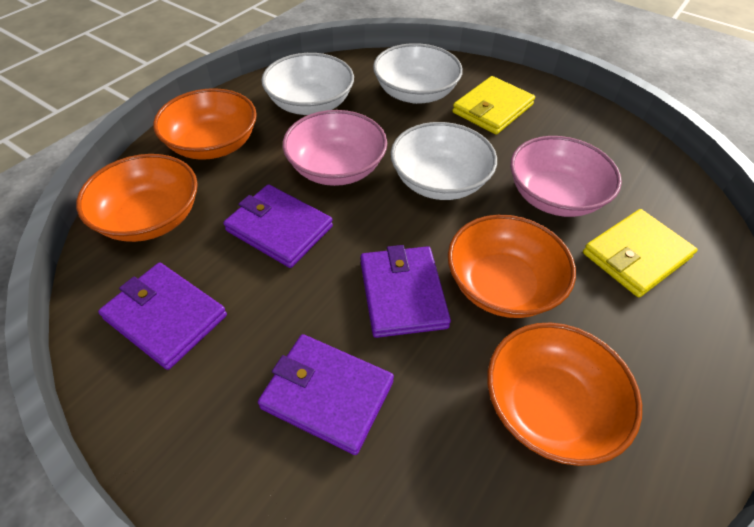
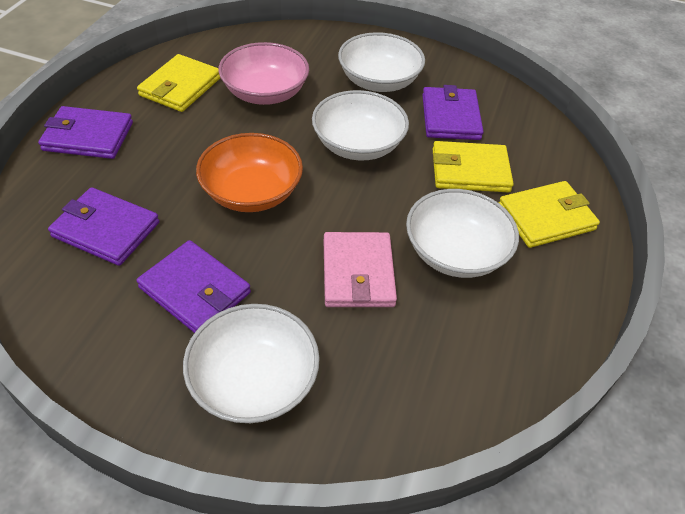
orange bowl: [76,154,198,242] [153,88,257,160] [448,215,576,318] [487,323,642,466] = 4 -> [196,133,303,212] = 1
pink bowl: [283,110,387,186] [510,136,622,217] = 2 -> [218,42,309,105] = 1
pink wallet: none = 0 -> [324,232,397,307] = 1
white bowl: [262,53,354,115] [373,43,463,104] [391,122,497,200] = 3 -> [183,304,320,423] [312,90,409,160] [338,32,425,92] [406,189,519,278] = 4
yellow wallet: [452,76,535,135] [583,209,698,297] = 2 -> [137,54,220,112] [433,141,514,192] [499,181,600,248] = 3

